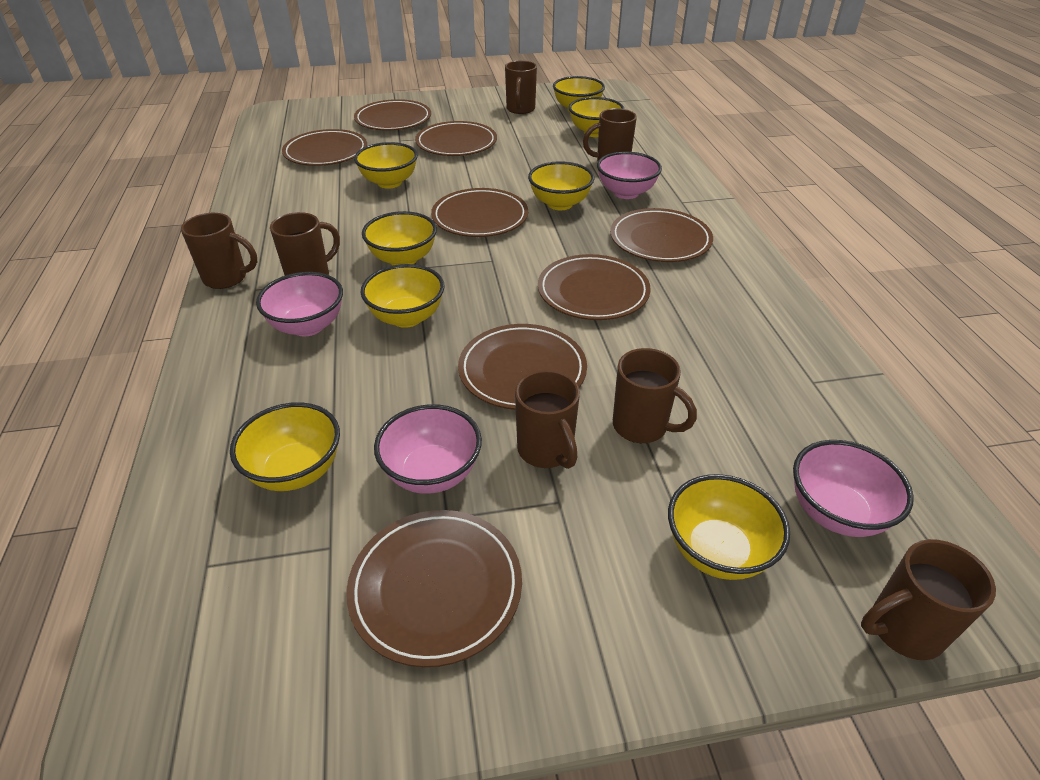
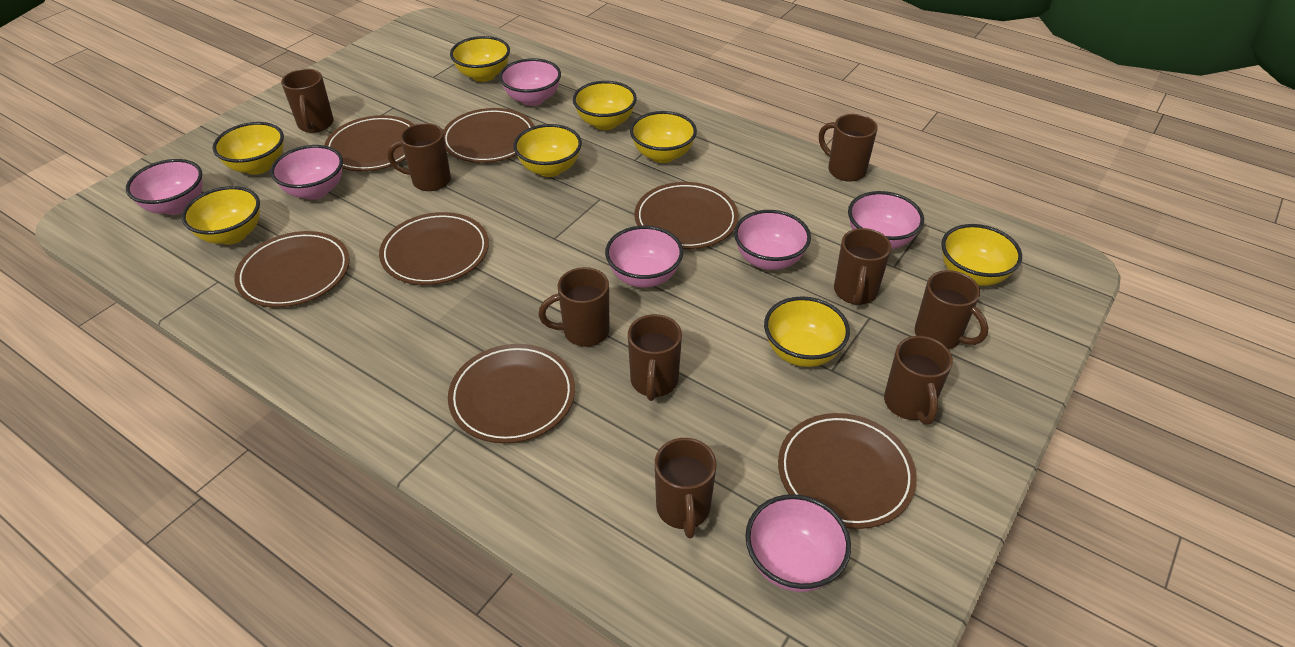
brown mug: [181,213,257,289] [270,212,340,276] [505,60,537,114] [515,370,580,469] [583,108,637,161] [613,348,697,443] [861,539,996,660] = 7 -> [281,69,334,133] [388,123,451,191] [538,267,609,347] [628,314,682,401] [655,438,717,538] [819,114,878,182] [834,228,892,305] [884,336,953,425] [915,270,988,349] = 9
brown plate: [282,129,367,166] [346,510,522,667] [354,99,431,131] [415,121,497,156] [431,188,528,237] [458,324,587,410] [538,254,651,320] [610,208,713,262] = 8 -> [234,231,350,307] [324,115,414,171] [379,212,489,285] [443,108,534,163] [448,344,575,443] [635,182,738,249] [778,413,917,529] = 7
pink bowl: [256,272,343,336] [374,404,482,494] [597,152,662,199] [793,440,914,537] = 4 -> [126,159,203,215] [270,145,343,200] [499,58,561,106] [605,226,683,288] [734,210,811,270] [745,494,851,592] [848,191,924,249] = 7

